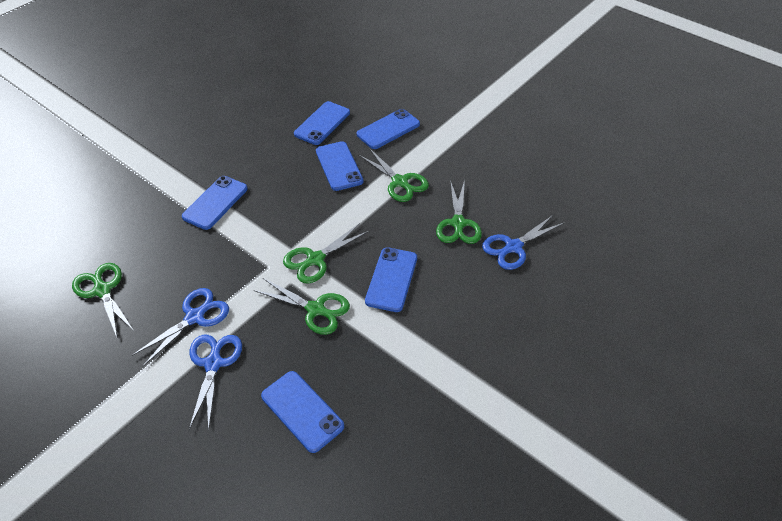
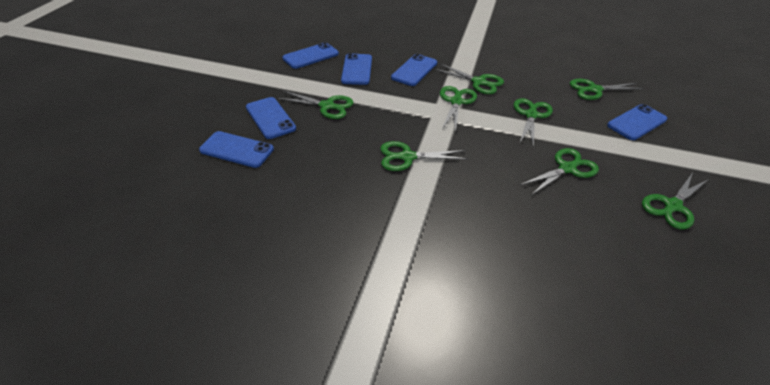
blue scissors: [132,288,229,366] [189,335,242,430] [482,215,564,270] = 3 -> none = 0
green scissors: [72,263,134,337] [254,278,350,335] [283,223,369,283] [359,148,429,202] [436,180,482,244] = 5 -> [277,90,353,119] [380,141,468,171] [434,63,504,94] [440,86,477,133] [514,98,553,148] [520,148,599,195] [570,79,644,100] [642,173,709,229] = 8

